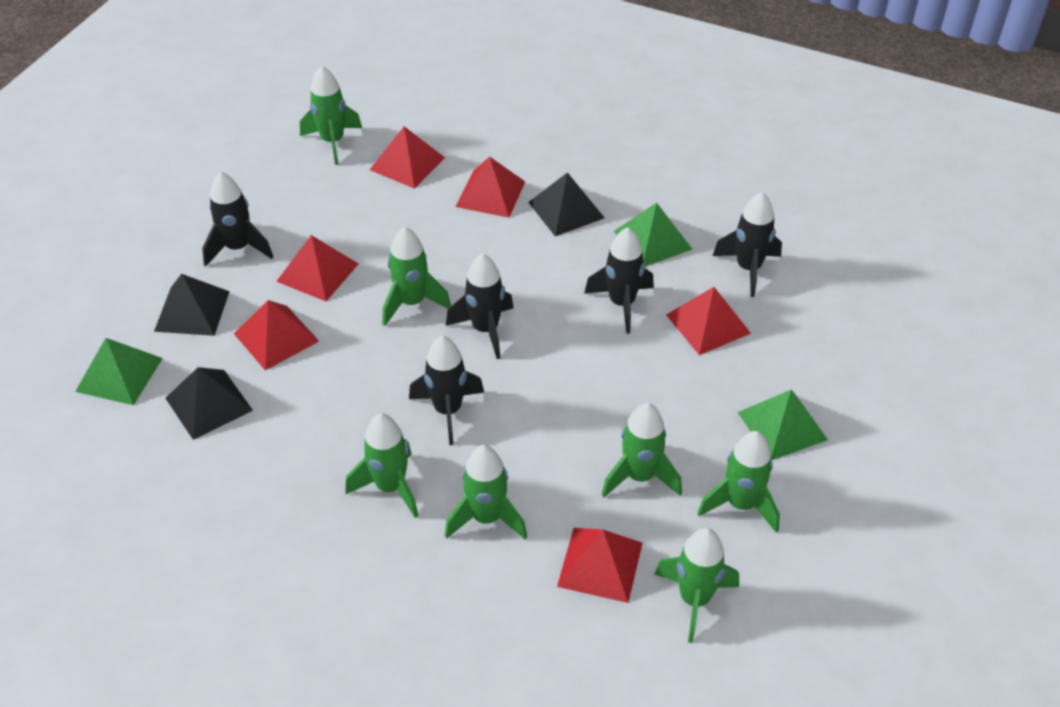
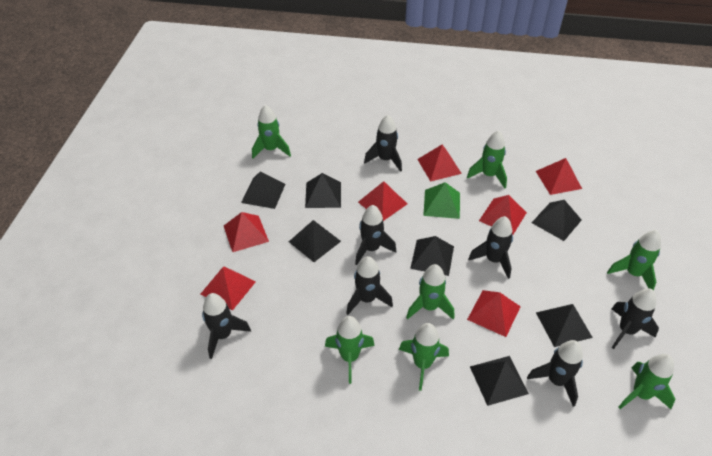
black pyramid: [154,274,230,336] [166,367,253,440] [528,172,605,236] = 3 -> [241,172,285,209] [289,220,341,262] [305,173,341,208] [410,236,454,276] [470,356,529,406] [532,200,582,241] [536,304,593,347] = 7
black rocket: [202,171,273,266] [409,336,484,445] [446,253,514,359] [584,227,654,334] [713,192,782,297] = 5 -> [202,293,251,359] [346,256,393,315] [355,205,396,265] [364,115,402,172] [468,216,513,279] [527,340,583,407] [611,288,659,349] = 7
green pyramid: [75,338,163,405] [614,203,693,266] [738,390,828,460] = 3 -> [423,182,460,219] = 1
red pyramid: [234,300,319,370] [276,235,358,301] [370,126,445,189] [455,156,525,218] [557,528,643,603] [666,287,751,355] = 6 -> [201,266,256,311] [224,212,269,252] [358,181,407,221] [417,145,462,182] [467,290,521,337] [479,195,527,234] [536,158,582,195] = 7

